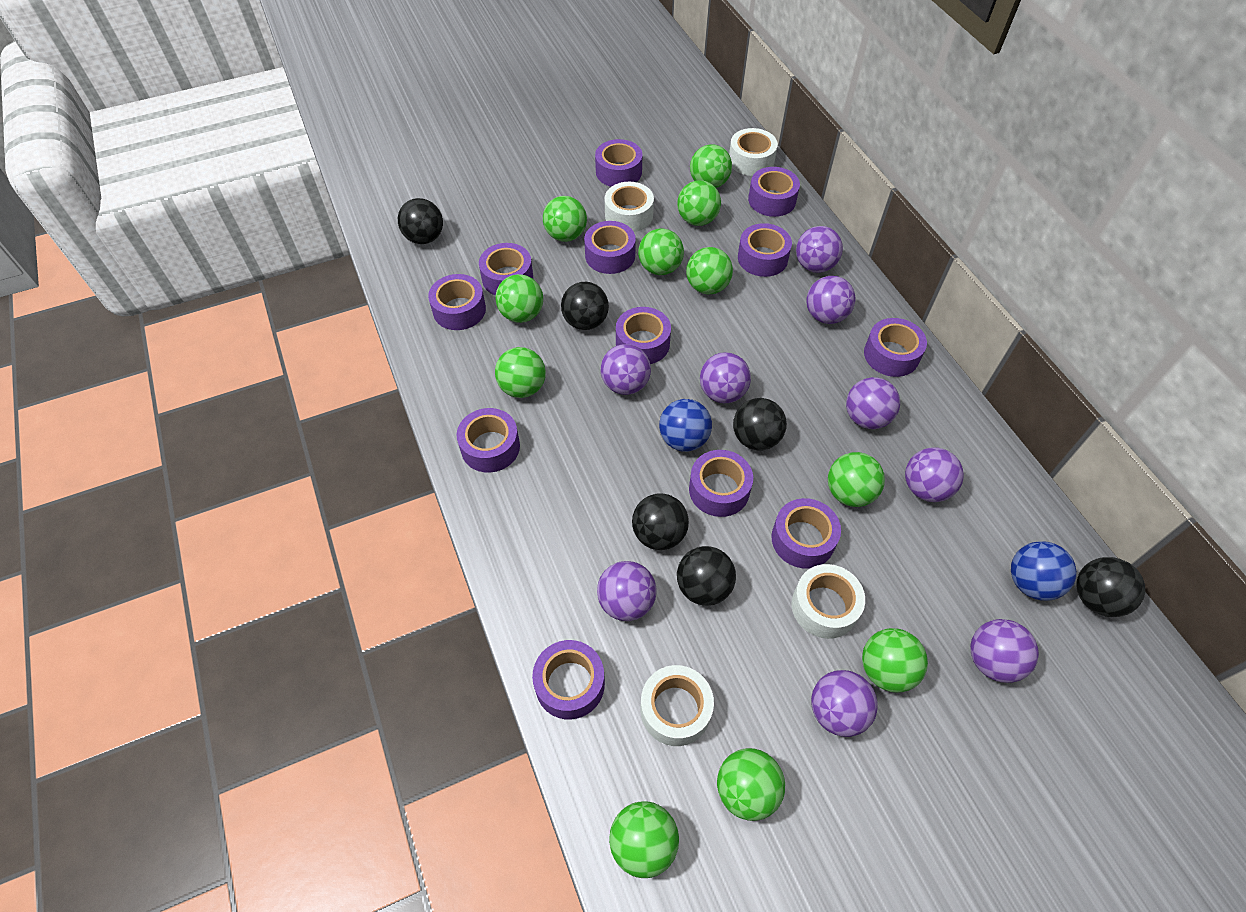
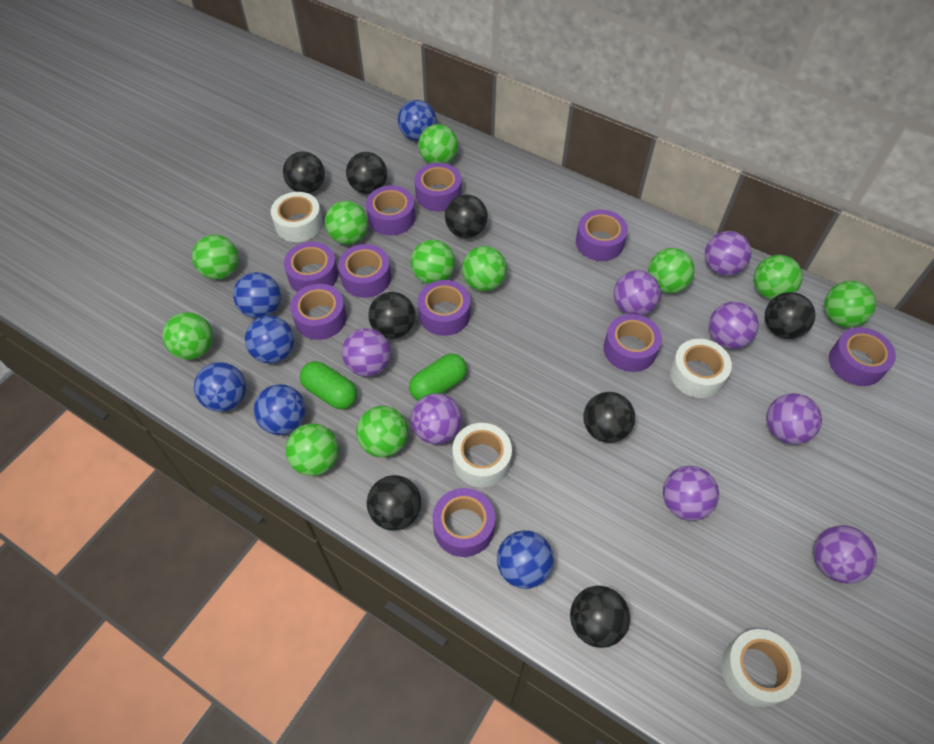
black ball: [398,198,443,244] [561,282,609,330] [632,493,689,550] [677,546,736,606] [733,398,787,450] [1076,557,1145,617] = 6 -> [283,151,325,193] [346,152,387,194] [367,475,421,531] [368,292,415,339] [445,194,488,238] [570,586,630,648] [583,392,635,443] [765,292,815,339] = 8
blue ball: [659,399,712,452] [1011,541,1077,601] = 2 -> [194,362,246,412] [233,272,281,318] [245,316,294,364] [254,384,306,435] [398,100,437,141] [497,530,554,589] = 6
green capsule: none = 0 -> [300,361,357,409] [409,354,467,401] = 2
purple ball: [597,561,657,621] [601,344,651,395] [700,352,751,403] [796,226,843,273] [806,276,855,324] [811,670,878,737] [846,377,900,429] [905,448,964,502] [970,619,1039,683] = 9 -> [342,328,391,377] [411,393,462,444] [614,270,661,316] [663,466,719,521] [705,231,751,276] [709,302,759,349] [766,393,822,445] [814,525,877,584] = 8
purple tape: [428,274,486,330] [457,408,520,473] [479,243,533,296] [532,640,605,719] [584,221,636,274] [595,139,642,187] [616,307,671,364] [689,450,753,517] [738,223,792,277] [748,167,800,217] [771,498,841,569] [864,318,927,377] = 12 -> [284,242,338,292] [290,284,347,340] [338,244,391,298] [366,185,415,236] [415,163,462,211] [418,280,470,336] [433,488,495,557] [576,210,628,261] [604,314,662,372] [829,327,896,386] = 10

